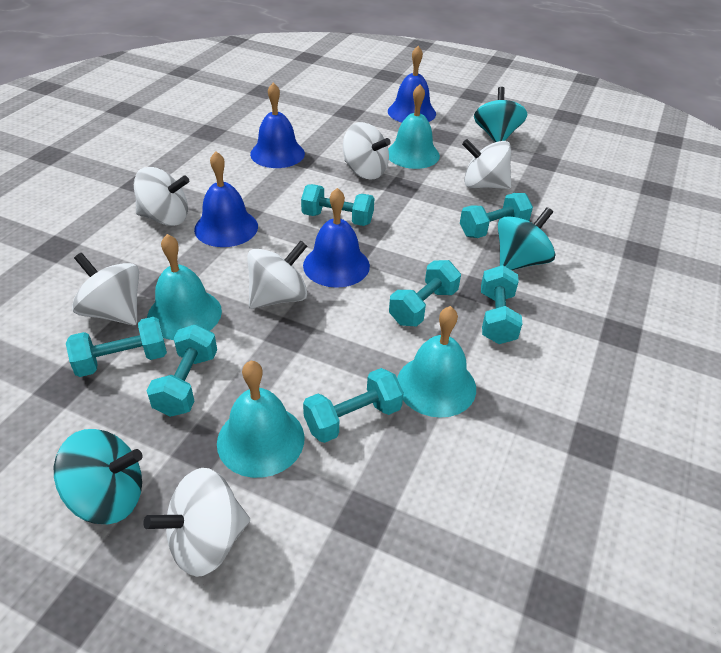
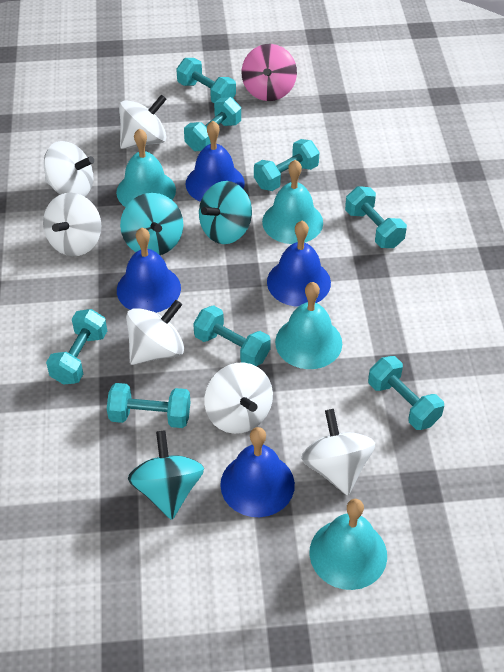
pink spinning top: none = 0 -> [241,44,297,101] = 1
turquoise dumbbell: [66,317,167,377] [146,324,217,417] [301,184,375,226] [303,368,404,443] [389,260,461,327] [460,193,533,238] [481,265,522,344] = 7 -> [46,309,107,385] [107,383,190,428] [176,58,236,103] [184,97,241,151] [193,305,271,366] [254,139,320,191] [345,186,407,248] [368,356,444,430] = 8

